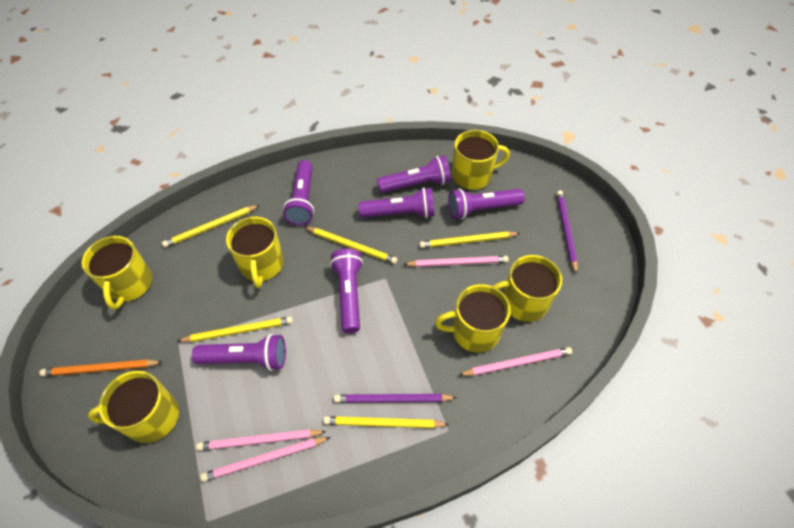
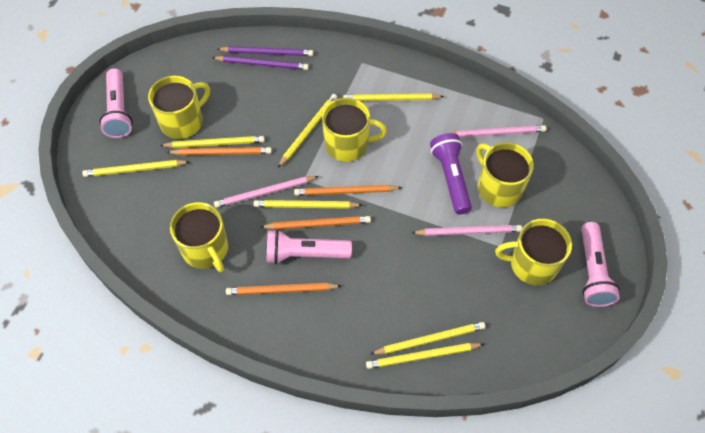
orange pencil: [39,359,162,377] = 1 -> [167,147,272,155] [226,283,341,295] [261,216,371,230] [294,185,402,196] = 4
pink flashlight: none = 0 -> [99,68,133,138] [267,229,352,264] [581,222,620,307] = 3
pink pencil: [196,429,327,451] [200,437,331,482] [403,256,509,267] [459,347,572,376] = 4 -> [214,176,319,208] [412,225,522,236] [451,125,546,138] = 3
purple flashlight: [192,334,286,371] [283,160,314,225] [330,248,363,333] [359,187,434,218] [377,155,451,193] [448,189,525,219] = 6 -> [430,133,472,214] = 1
yellow mug: [82,236,152,310] [88,371,179,443] [226,217,284,288] [435,284,511,353] [452,130,510,190] [492,255,562,322] = 6 -> [148,76,210,139] [170,202,228,272] [322,98,387,162] [476,142,534,207] [495,219,572,285] = 5
yellow pencil: [162,205,260,247] [178,316,293,342] [305,227,397,264] [323,416,450,428] [419,231,520,248] = 5 -> [82,160,190,177] [160,136,265,148] [254,200,362,209] [278,94,337,168] [343,93,444,101] [366,343,484,369] [371,322,485,355] = 7

